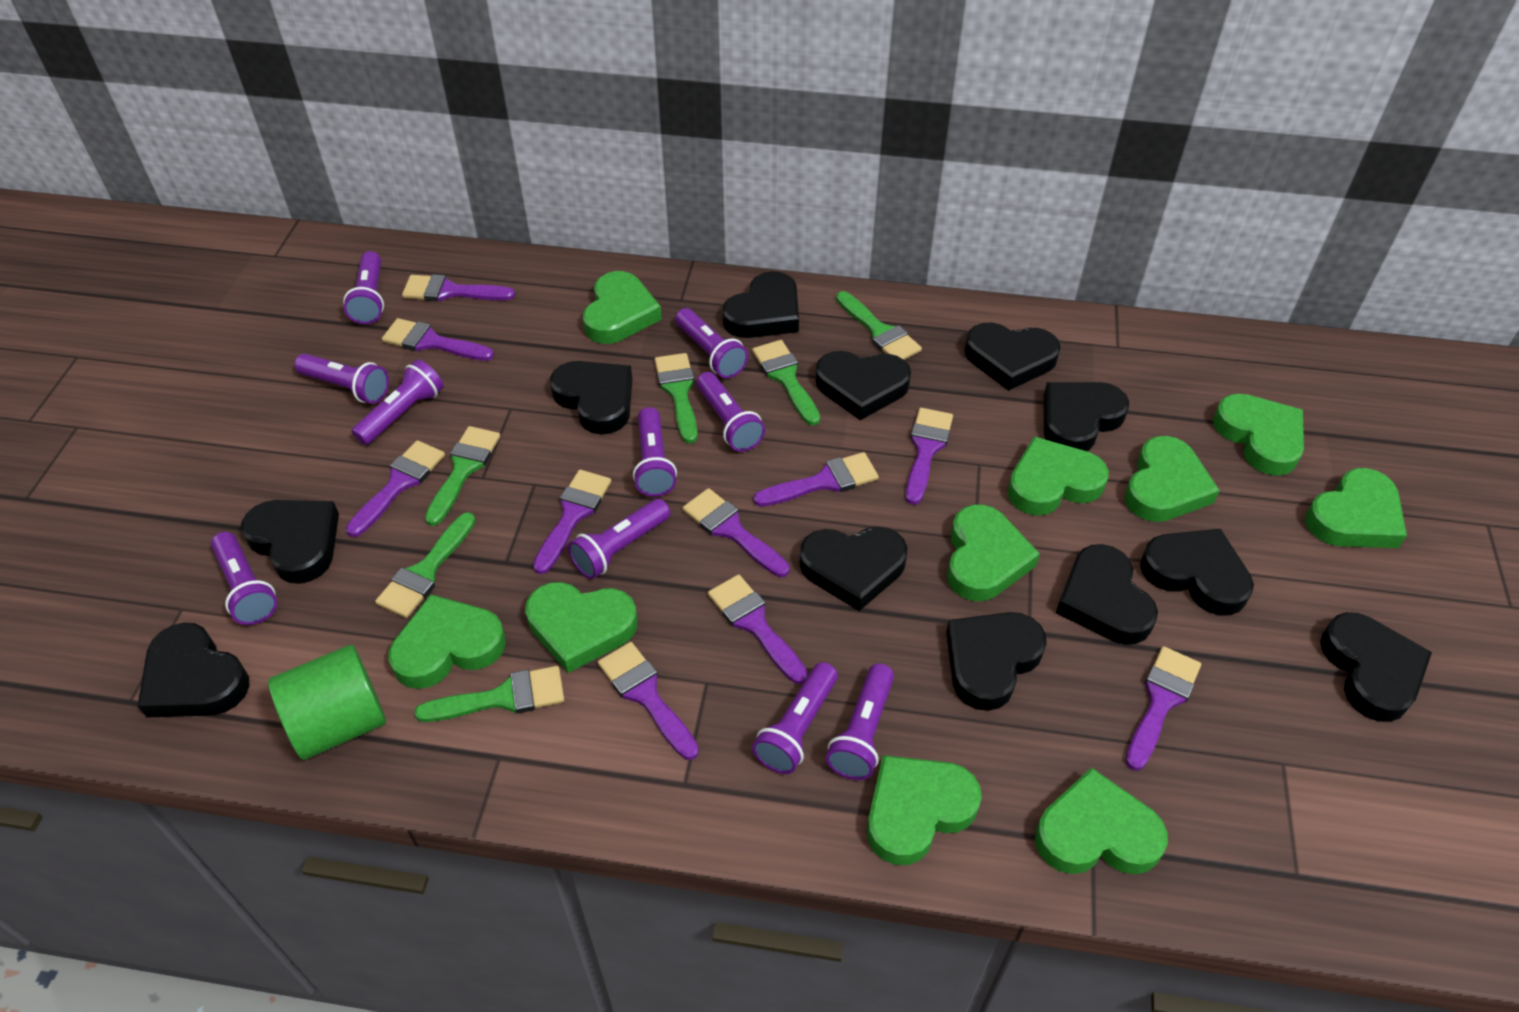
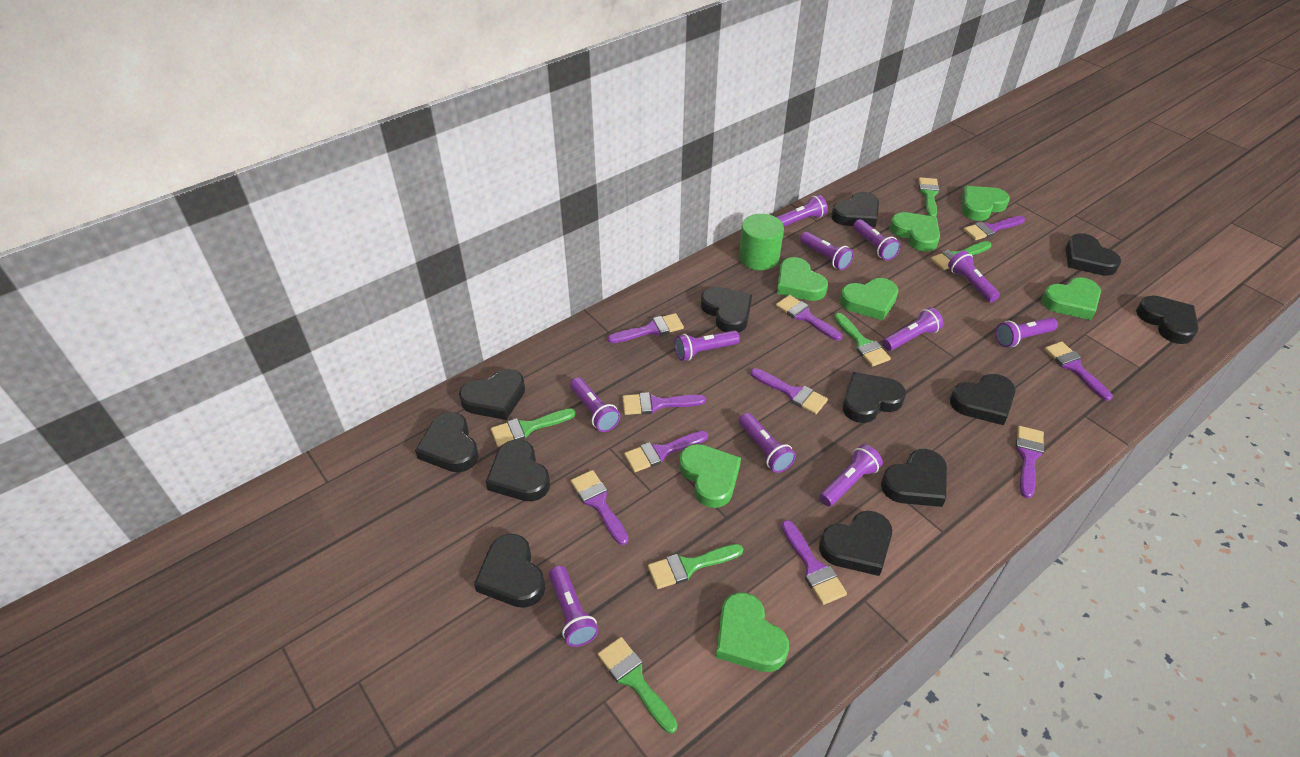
green heart: [388,594,506,689] [525,582,637,673] [583,271,662,344] [867,755,982,865] [947,505,1040,601] [1008,436,1109,515] [1035,767,1168,874] [1125,436,1220,522] [1213,394,1304,476] [1305,468,1407,548] = 10 -> [679,444,741,508] [716,592,789,672] [777,257,828,301] [840,278,899,321] [890,212,940,252] [962,186,1010,221] [1041,277,1101,320] = 7
purple flashlight: [211,532,277,625] [294,353,389,404] [343,251,384,324] [352,360,444,445] [568,499,670,579] [633,407,677,497] [675,308,748,378] [696,372,765,452] [752,662,838,774] [826,663,894,780] = 10 -> [549,565,598,647] [570,377,620,432] [675,330,740,361] [739,413,796,473] [777,195,828,227] [800,232,854,270] [819,444,883,506] [853,219,901,260] [883,307,943,351] [948,251,1000,303] [995,317,1058,347] = 11

